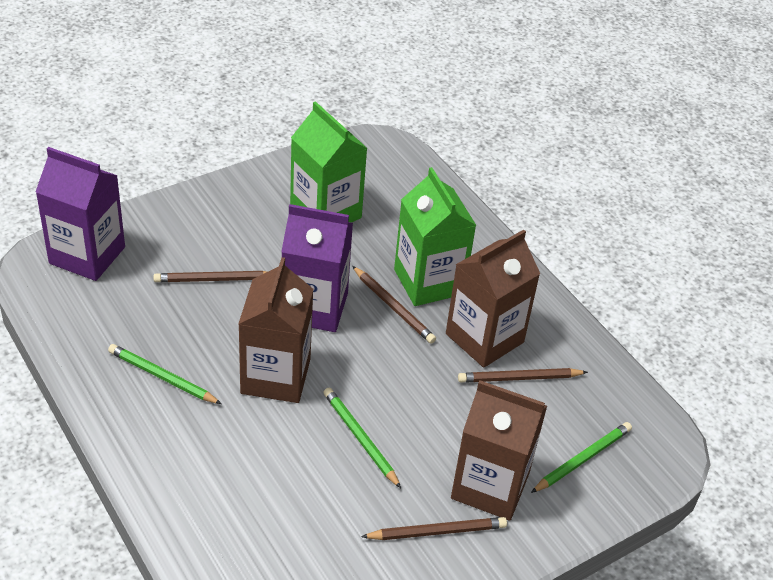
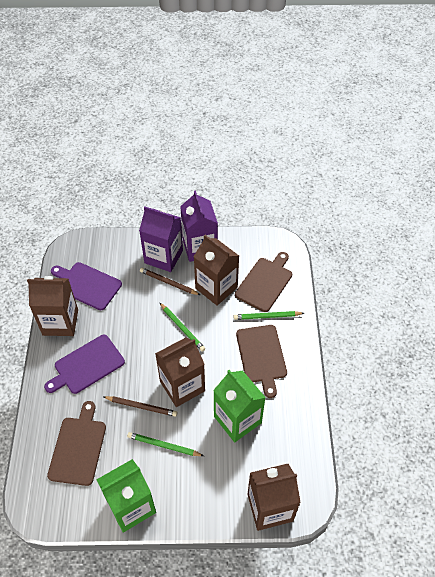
brown carton: [239,257,313,403] [446,230,540,368] [451,380,547,521] = 3 -> [27,276,78,336] [155,337,205,407] [194,235,239,305] [247,464,301,531] = 4
brown cutting board: none = 0 -> [47,401,106,486] [235,252,292,312] [236,325,287,398] = 3
brown pencil: [153,271,267,282] [352,266,436,344] [361,517,507,540] [458,368,588,382] = 4 -> [104,396,177,417] [140,268,200,295] = 2
purple cutting board: none = 0 -> [44,335,125,394] [51,262,122,310] = 2

